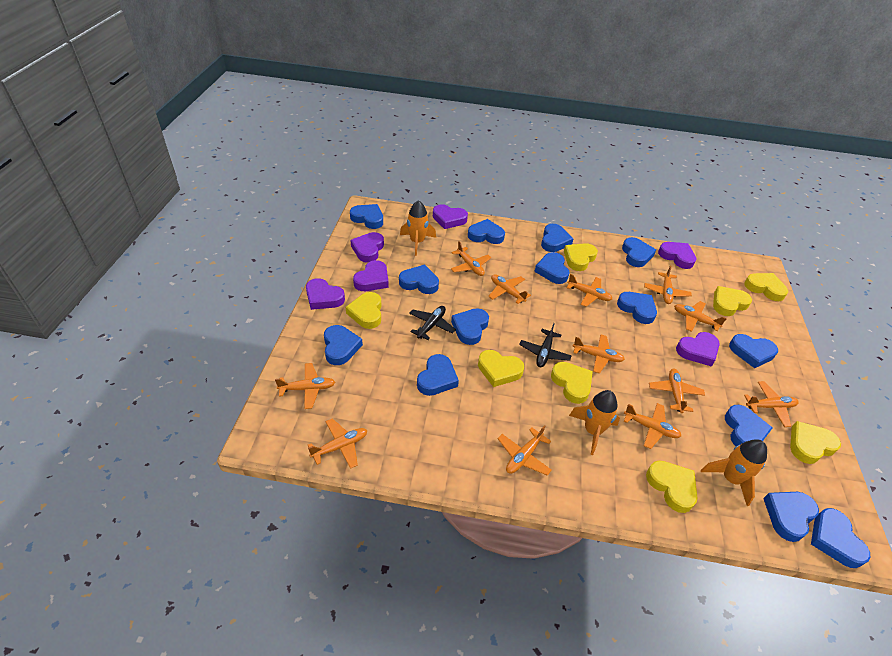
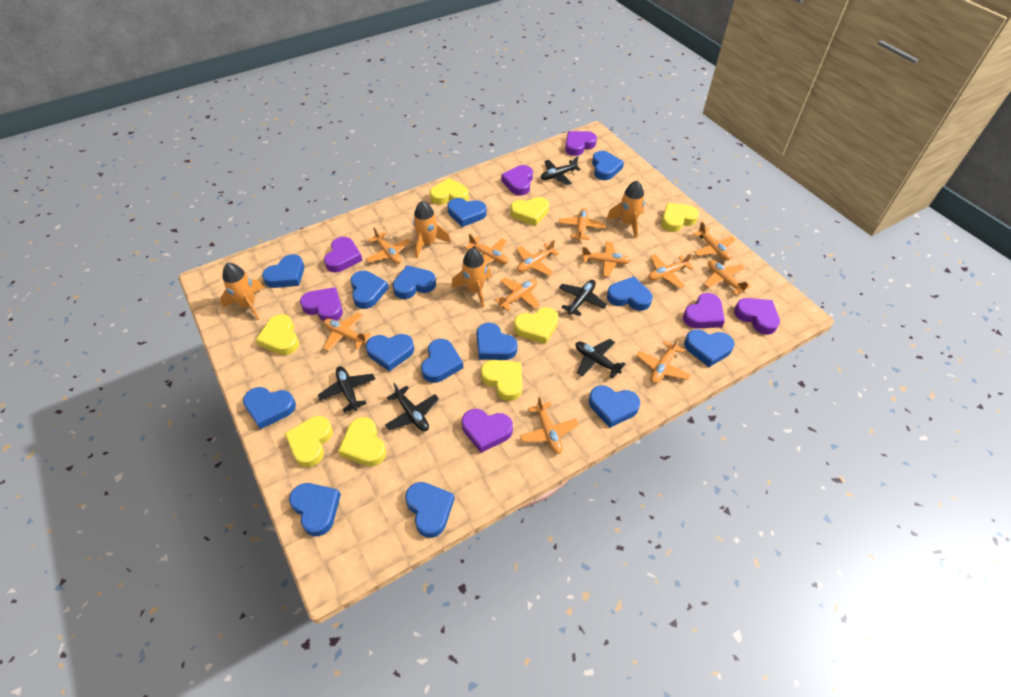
black plane: [409,306,456,340] [519,323,572,367] = 2 -> [318,366,375,413] [385,383,439,431] [541,156,581,185] [559,280,607,316] [576,339,626,378] = 5
orange rocket: [400,200,436,256] [569,390,620,455] [701,439,767,506] = 3 -> [220,263,264,320] [413,201,451,258] [451,248,492,308] [606,181,645,238] = 4
purple heart: [306,278,345,310] [350,232,384,263] [353,260,389,291] [433,204,468,229] [658,242,696,269] [676,332,720,367] = 6 -> [300,287,343,321] [324,237,363,272] [462,409,513,453] [501,165,533,195] [565,131,597,156] [683,293,725,329] [734,298,780,335] = 7

